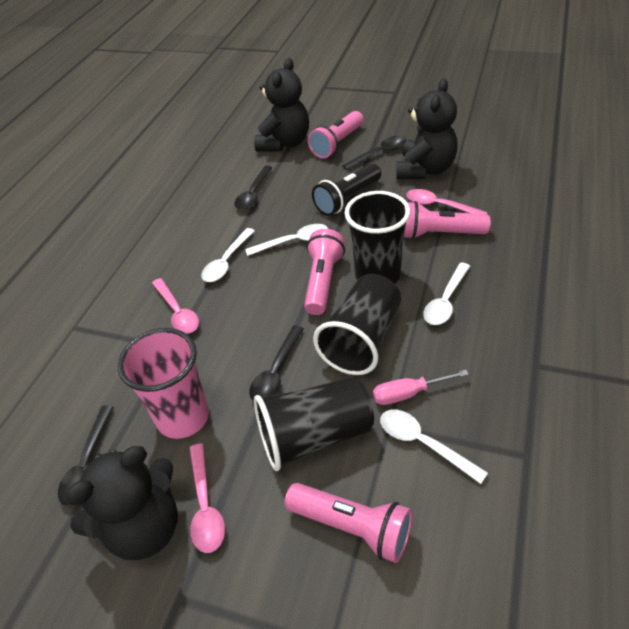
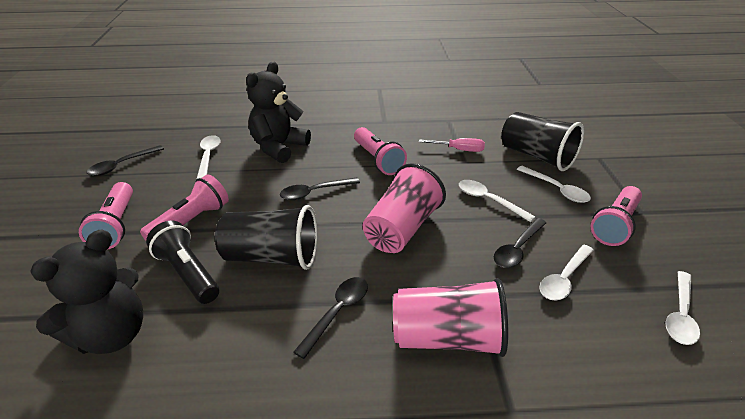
black cup: [254,377,374,471] [313,274,401,375] [345,191,410,284] = 3 -> [215,205,317,270] [501,112,584,171] = 2
black teddy bear: [65,446,178,560] [254,58,309,152] [396,78,458,179] = 3 -> [30,230,143,354] [246,62,311,163] = 2
pink cup: [118,328,209,439] = 1 -> [363,163,446,253] [393,278,508,357] = 2
pink spoon: [152,278,199,334] [189,443,225,553] [406,189,488,214] = 3 -> none = 0
white spoon: [201,228,255,282] [245,224,328,256] [380,410,488,484] [423,263,470,325] = 4 -> [197,135,221,179] [459,180,535,222] [517,166,591,203] [539,245,594,300] [665,271,700,345] = 5

